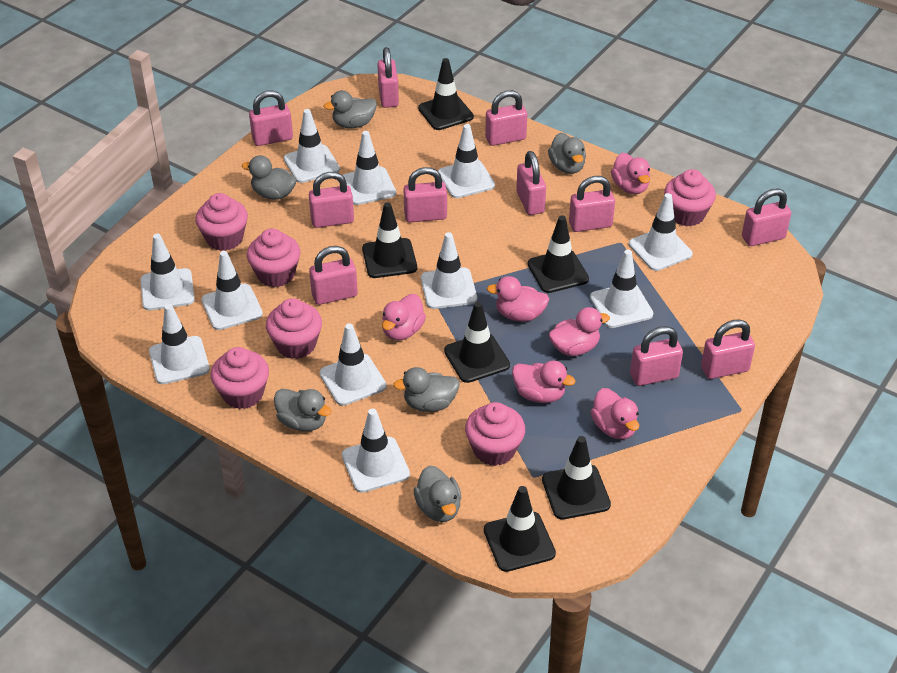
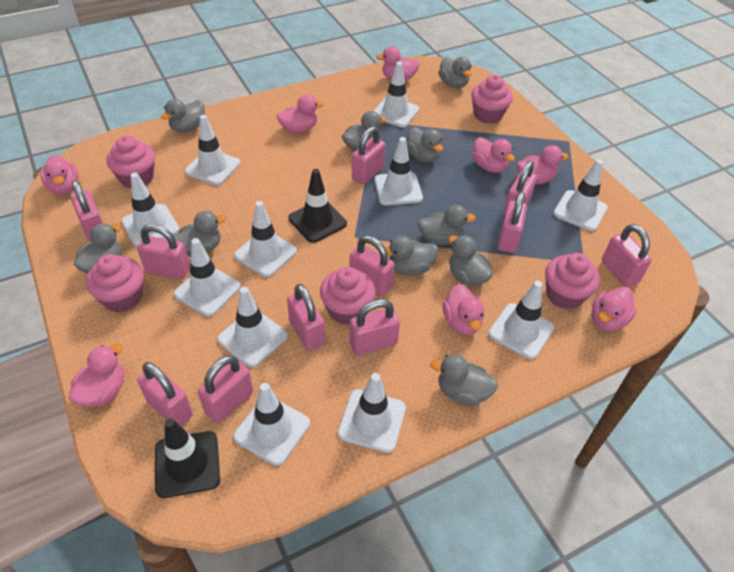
black traffic cone: [362,202,417,278] [418,58,474,130] [444,302,510,383] [484,486,556,572] [528,215,589,293] [542,436,611,520] = 6 -> [155,418,220,498] [288,169,347,243] = 2
grey duck: [242,155,297,200] [274,389,332,432] [324,90,377,128] [393,367,460,412] [414,466,461,522] [548,133,586,174] = 6 -> [74,223,122,274] [161,99,205,133] [174,211,226,257] [342,111,386,151] [385,236,438,275] [407,127,443,163] [418,205,476,245] [430,354,498,406] [438,57,472,88] [448,235,493,286] = 10
pink cupcake: [195,193,248,251] [211,347,269,409] [247,228,300,287] [266,298,322,359] [465,402,525,466] [664,169,716,226] = 6 -> [86,254,144,312] [107,135,155,188] [320,267,376,325] [471,75,513,124] [545,253,600,309] = 5
pink duck: [382,294,426,340] [486,276,549,322] [512,361,575,403] [549,307,610,356] [591,388,639,439] [611,153,650,194] = 6 -> [40,155,79,195] [69,343,124,407] [277,94,324,133] [376,47,420,81] [443,284,484,335] [473,137,515,173] [517,145,569,184] [591,287,637,331] = 8

